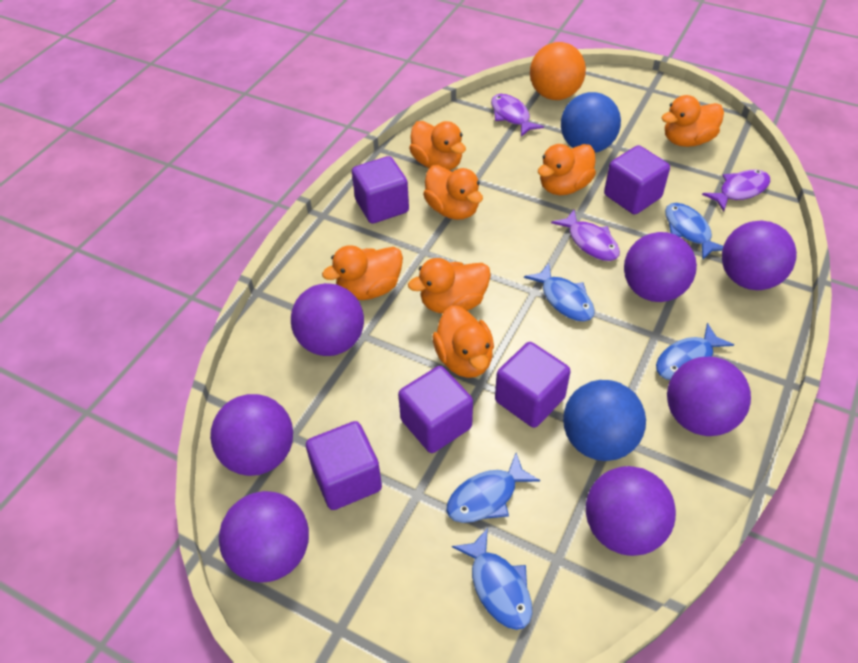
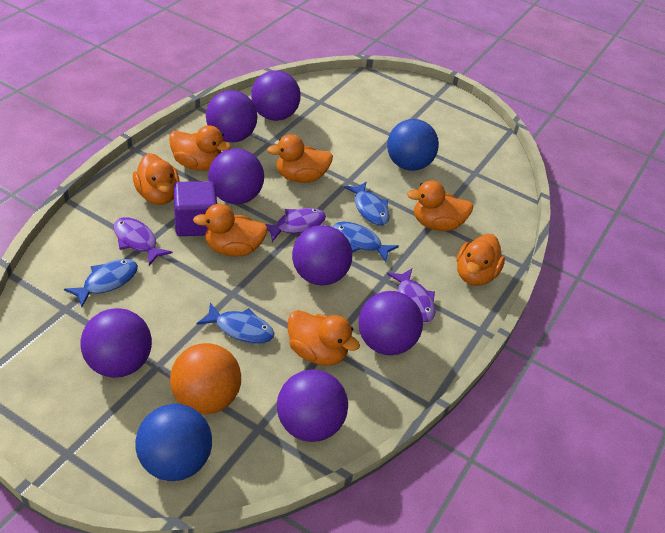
blue fish: [446,453,540,523] [452,528,532,630] [524,263,595,322] [656,323,734,380] [665,203,723,260] = 5 -> [64,259,138,307] [197,303,274,344] [333,222,399,262] [344,181,390,225] = 4
purple cube: [306,421,382,510] [352,156,409,224] [398,366,473,453] [495,342,571,428] [604,145,670,214] = 5 -> [174,181,217,236] = 1

